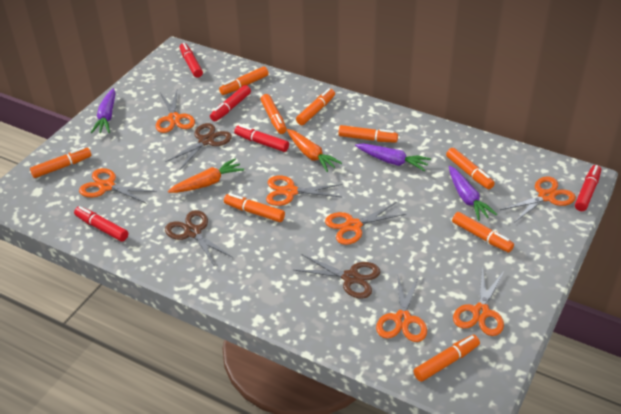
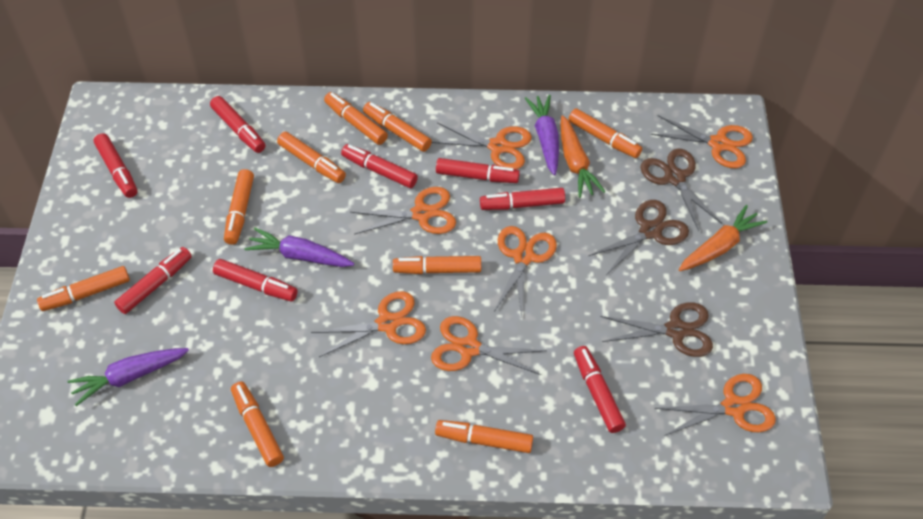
red marker: [74,206,128,242] [179,43,203,78] [210,85,251,122] [234,125,289,152] [575,165,601,211] = 5 -> [94,133,137,198] [114,247,192,314] [210,96,266,153] [213,259,298,301] [341,144,418,188] [436,158,520,183] [480,188,565,210] [574,346,626,433] = 8

